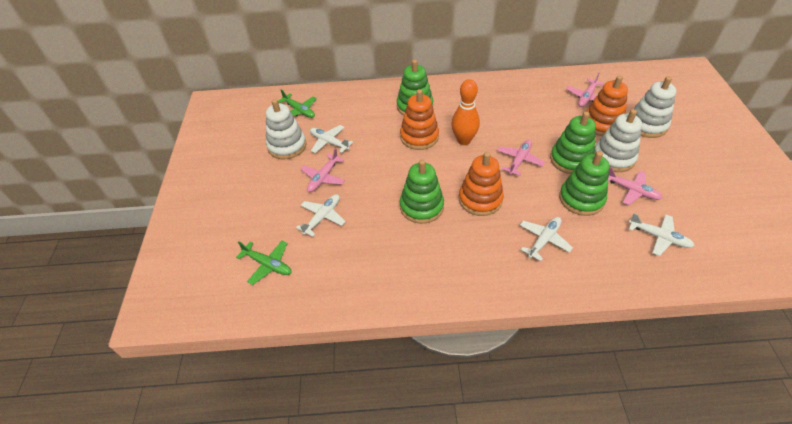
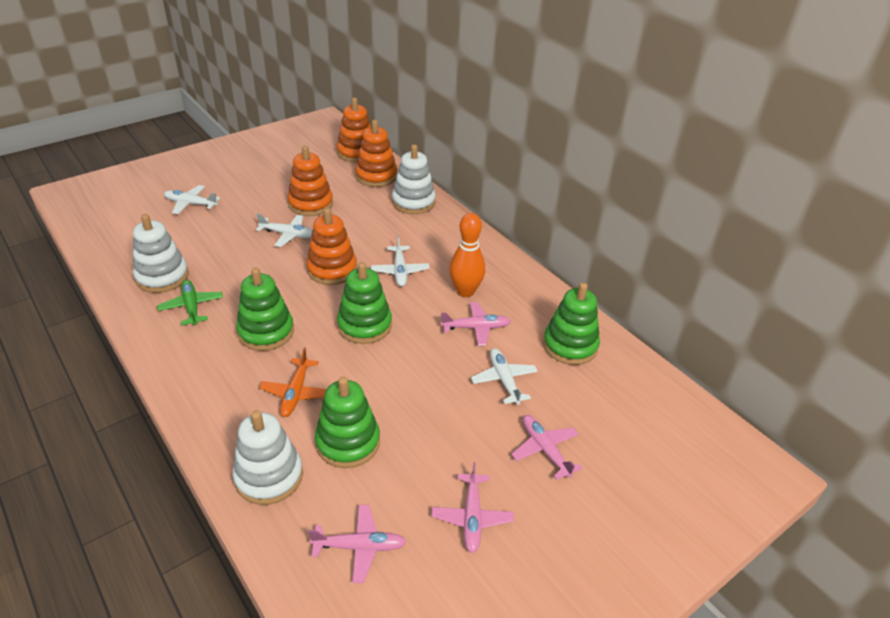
green plane: [236,241,291,285] [278,89,317,118] = 2 -> [157,280,223,325] = 1
orange plane: none = 0 -> [259,348,327,417] = 1
orange stacking toy: [400,89,439,150] [459,152,504,216] [586,76,628,136] = 3 -> [287,145,333,216] [306,208,357,285] [337,97,371,162] [355,120,397,187] = 4

